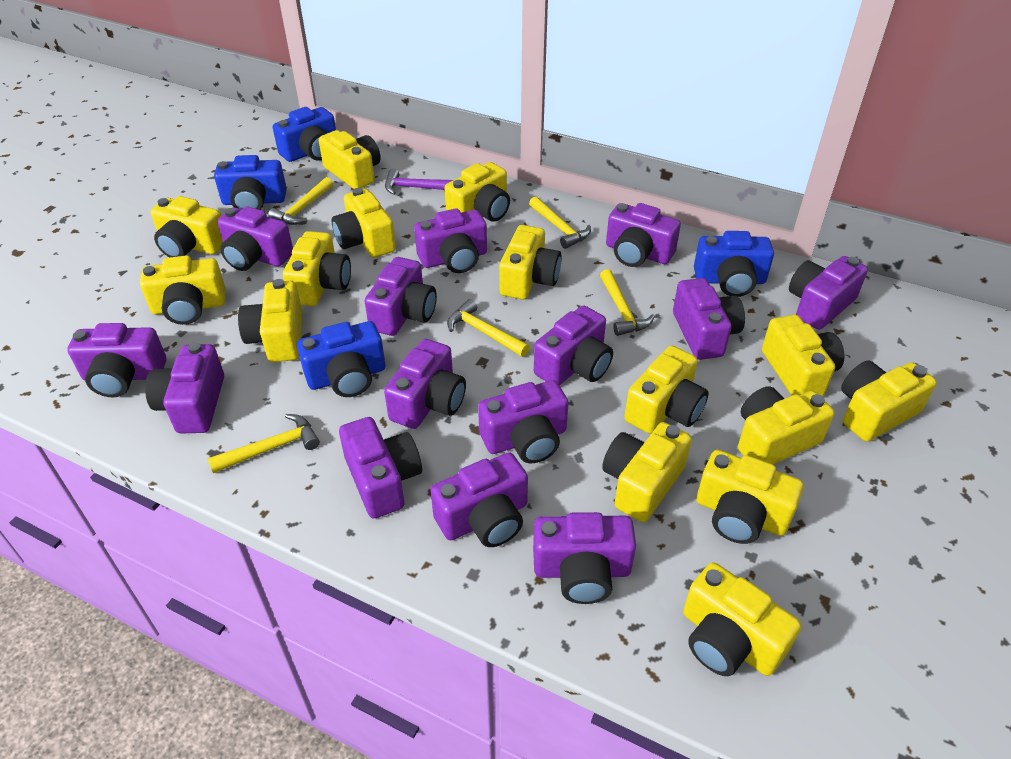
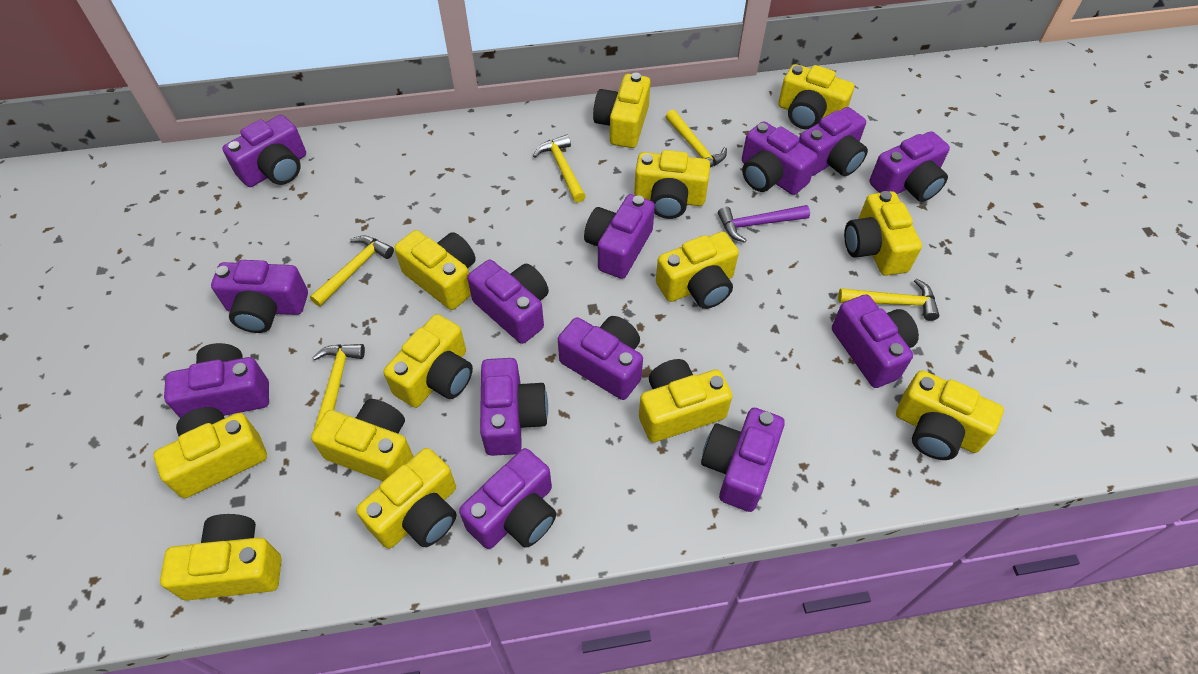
blue camera: [214,155,287,210] [273,107,336,162] [297,321,385,397] [694,231,774,297] = 4 -> none = 0
purple camera: [67,323,166,397] [145,342,224,433] [217,207,293,271] [339,417,422,519] [365,257,437,336] [384,339,466,429] [414,208,487,273] [430,452,528,547] [478,380,569,463] [533,512,636,604] [534,305,613,385] [606,203,681,267] [673,278,745,360] [789,256,868,330] = 14 -> [164,343,269,418] [211,260,308,333] [222,115,306,187] [459,448,556,549] [467,260,549,344] [480,358,548,456] [558,316,643,400] [584,194,655,279] [701,408,785,512] [742,121,817,195] [799,107,868,176] [832,294,919,388] [869,131,950,202] = 13
yellow camera: [140,256,226,325] [150,196,223,257] [238,279,302,362] [283,231,351,306] [319,130,381,189] [332,188,396,258] [445,162,510,222] [499,225,562,300] [602,422,692,522] [624,346,709,434] [683,562,801,676] [697,450,804,544] [738,386,835,464] [762,315,845,396] [841,361,937,442] = 15 -> [153,407,267,498] [160,514,281,600] [311,399,414,481] [356,448,457,549] [383,314,473,408] [394,230,476,310] [593,73,651,148] [634,150,710,219] [639,359,732,442] [656,232,739,309] [778,64,854,129] [844,191,922,276] [896,370,1004,460] = 13

